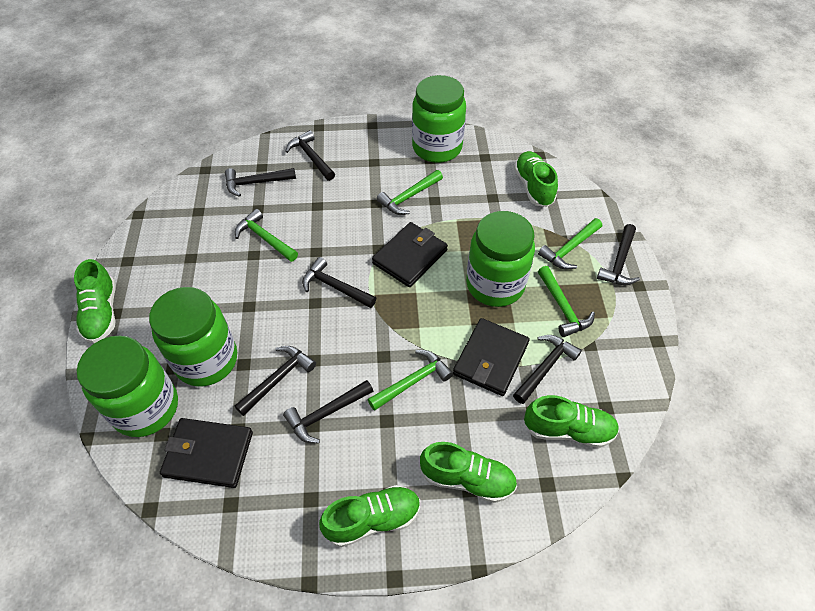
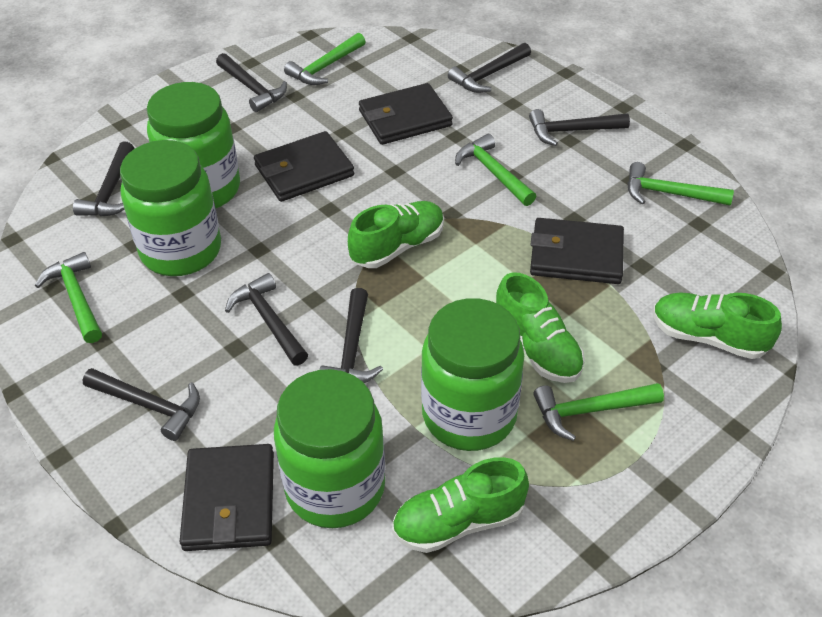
black wallet: [160,418,253,488] [372,222,448,287] [453,318,530,396] = 3 -> [180,444,274,551] [254,131,354,202] [359,83,453,145] [530,218,624,284] = 4
green shoe: [74,259,116,343] [319,485,420,547] [420,442,517,503] [514,151,558,207] [524,395,619,448] = 5 -> [348,201,444,268] [392,457,529,553] [496,272,585,383] [653,293,782,359] = 4

